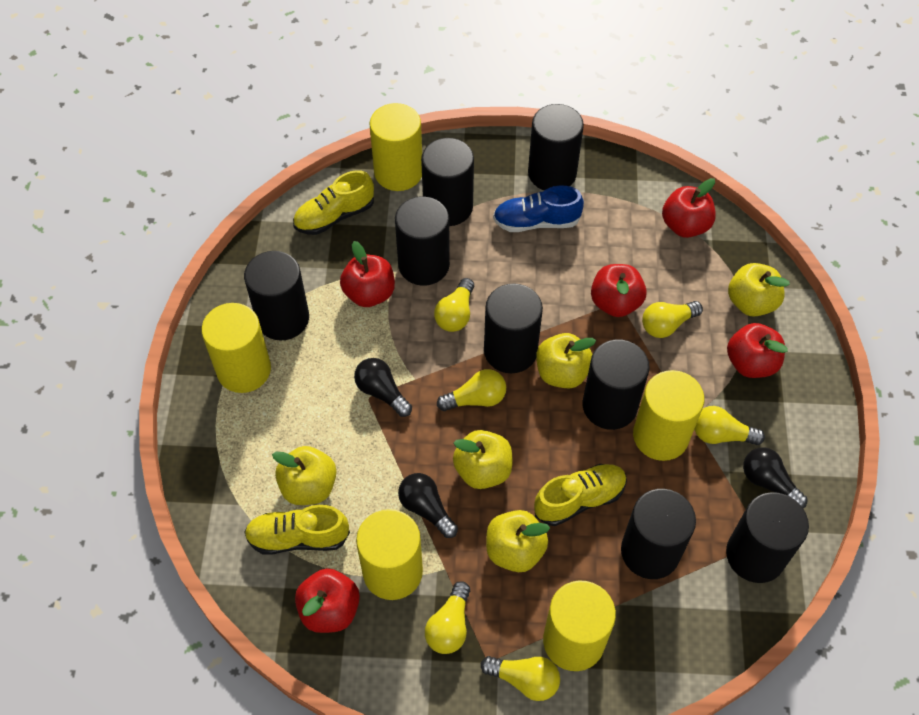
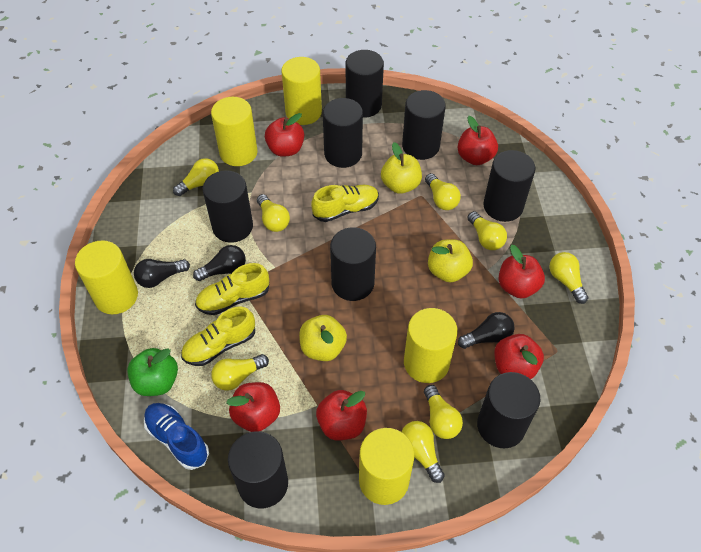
green apple: none = 0 -> [127,348,178,396] = 1
red apple: [295,568,360,633] [340,241,395,307] [591,264,647,317] [662,178,716,238] [727,323,788,378] = 5 -> [226,382,280,432] [265,113,304,157] [316,390,367,440] [458,116,498,165] [494,334,544,379] [498,245,545,299] = 6
yellow apple: [272,446,336,505] [453,430,512,489] [486,510,550,572] [536,333,596,388] [728,263,790,317] = 5 -> [299,315,347,361] [381,142,422,194] [428,239,473,282] = 3
yellow light bulb: [425,581,470,654] [434,278,474,332] [437,369,506,411] [481,656,560,701] [642,301,703,338] [694,406,765,445] = 6 -> [173,158,219,196] [211,354,269,391] [257,194,290,232] [401,421,445,483] [424,385,463,439] [425,173,461,210] [467,211,507,250] [549,252,588,304] = 8

